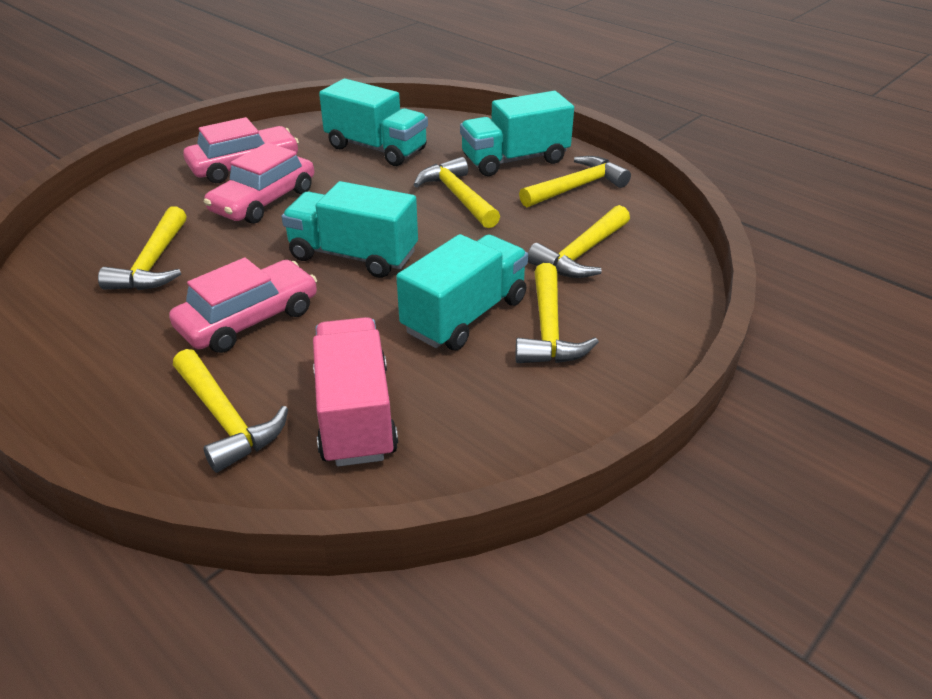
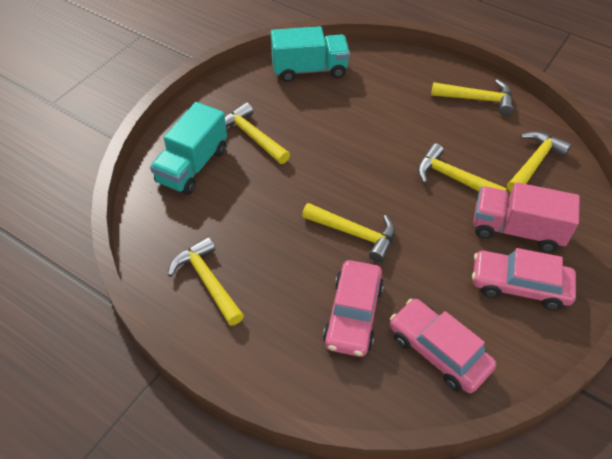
turquoise truck: [282,181,418,278] [319,79,428,166] [396,234,528,350] [460,91,574,176] = 4 -> [150,102,227,195] [271,26,350,82] = 2

